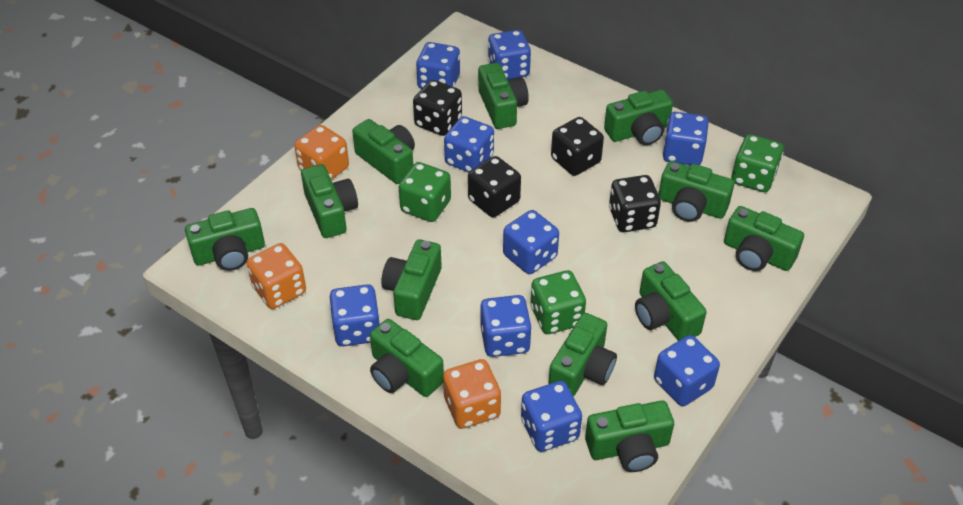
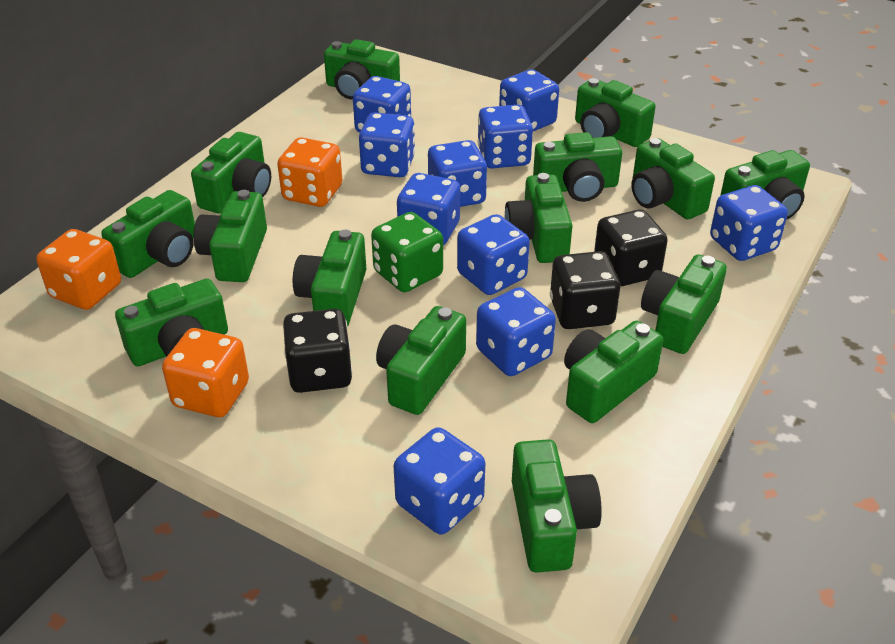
black dice: [413,80,462,136] [468,156,521,217] [551,117,604,176] [609,175,661,232] = 4 -> [283,309,353,393] [550,251,620,329] [594,209,668,287] = 3
blue dice: [330,284,380,346] [416,42,460,89] [444,116,494,173] [480,295,532,357] [488,30,531,80] [503,210,559,274] [521,381,582,452] [654,335,720,406] [663,112,709,165] = 9 -> [353,76,411,132] [359,112,415,177] [393,427,485,534] [397,173,460,245] [428,140,487,207] [457,214,530,295] [476,287,556,376] [477,105,533,169] [499,69,559,131] [710,185,788,261] = 10
green camera: [185,208,265,271] [301,164,358,238] [352,119,415,184] [370,319,444,397] [381,239,442,320] [478,63,529,129] [548,313,617,397] [585,401,674,472] [604,89,673,145] [635,261,707,341] [659,161,734,222] [724,206,804,271] = 12 -> [101,190,195,278] [115,279,228,366] [191,132,271,214] [194,190,267,282] [293,230,366,327] [324,39,400,100] [376,306,466,415] [505,173,573,263] [512,439,602,573] [533,132,622,202] [564,321,663,423] [575,78,656,147] [631,138,715,220] [641,254,727,354] [720,150,810,220] = 15
green dice: [399,162,451,222] [531,270,586,334] [732,134,784,192] = 3 -> [371,212,443,292] = 1

